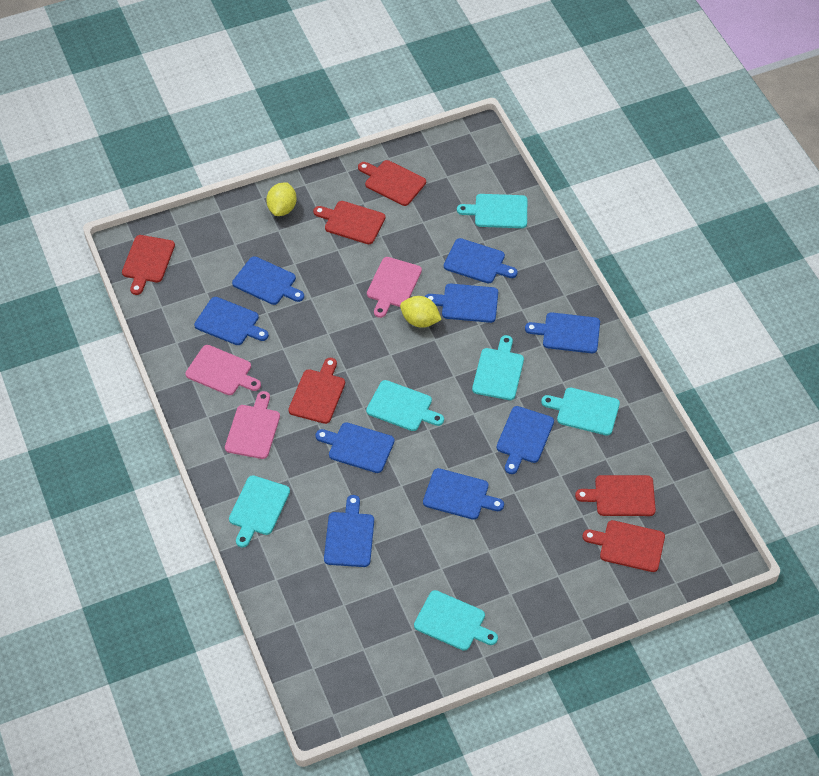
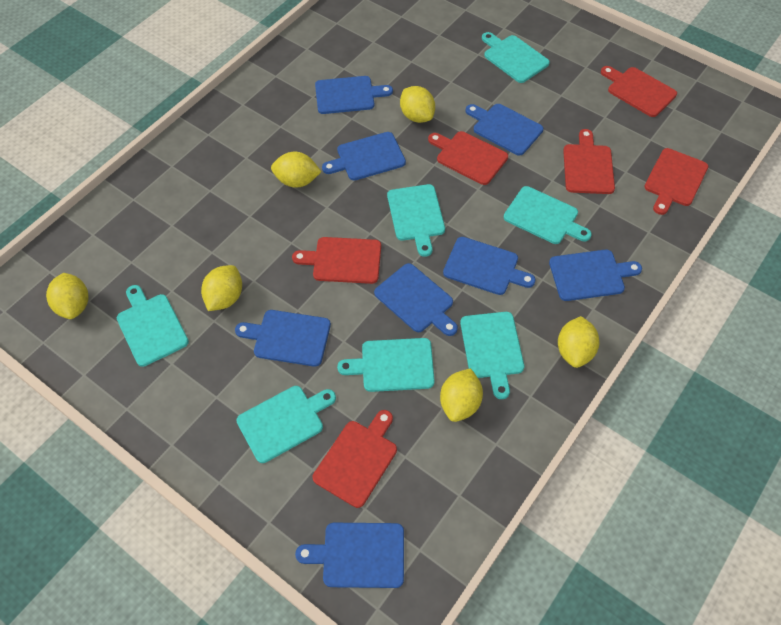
blue cutting board: [194,297,269,345] [232,256,304,305] [315,422,395,473] [324,495,374,567] [423,468,504,520] [425,284,498,323] [444,238,518,283] [496,406,554,474] [525,312,600,353] = 9 -> [235,310,331,367] [295,523,404,588] [315,76,393,114] [322,132,406,181] [374,263,458,336] [443,237,536,295] [465,104,543,156] [549,250,642,301] = 8
pink cutting board: [185,345,261,395] [225,391,280,459] [367,257,422,318] = 3 -> none = 0
turquoise cutting board: [229,475,290,547] [366,380,444,431] [414,590,498,651] [457,194,527,228] [472,335,524,400] [541,388,620,436] = 6 -> [117,285,189,367] [236,386,336,463] [337,338,435,392] [387,184,445,257] [460,312,524,399] [482,32,550,83] [504,186,592,244] = 7
yellow lemon: [266,183,297,216] [400,296,442,328] = 2 -> [46,273,88,319] [201,265,242,311] [271,152,321,188] [400,86,435,123] [440,368,483,422] [558,316,599,368] = 6

